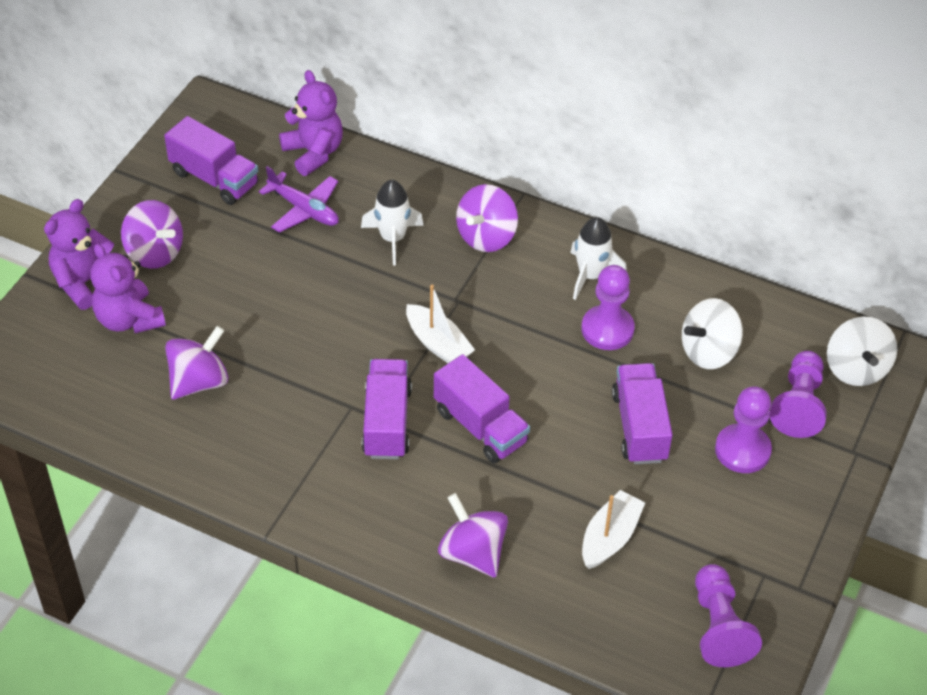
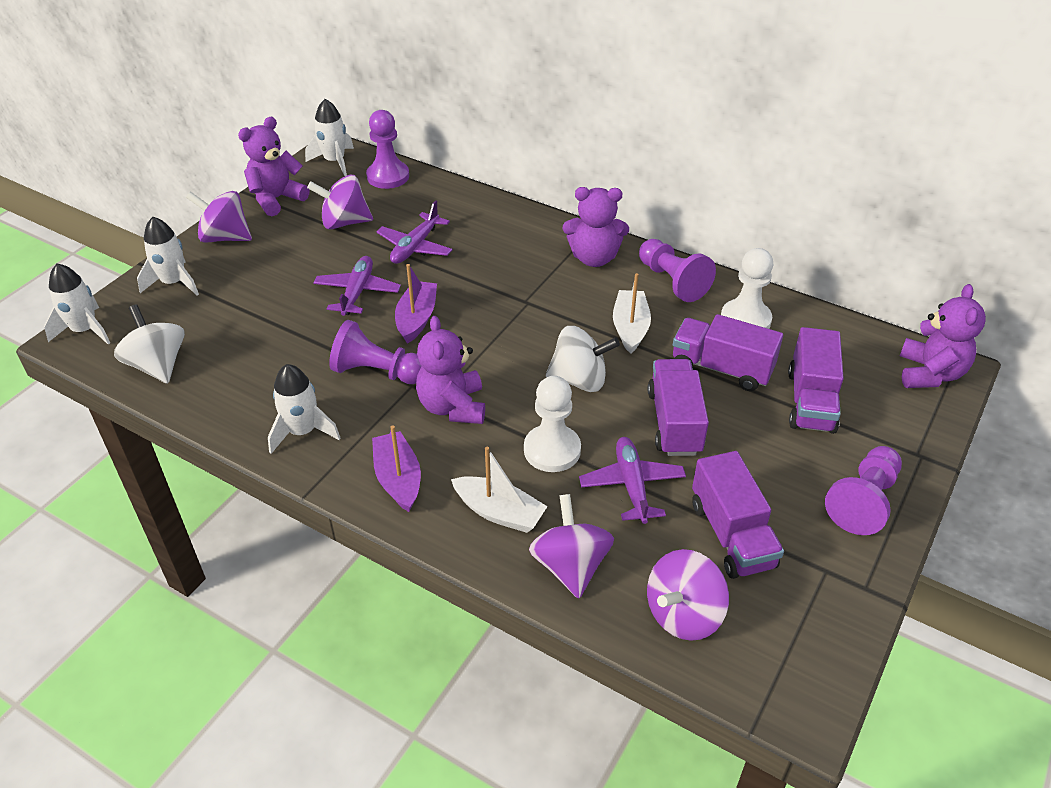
purple boat: none = 0 -> [372,426,421,512] [395,264,437,344] = 2
purple plane: [259,166,339,233] = 1 -> [313,256,401,316] [376,200,453,264] [579,437,686,524] = 3
purple teddy bear: [44,199,114,310] [90,243,166,333] [279,70,343,176] = 3 -> [238,117,310,216] [416,316,485,424] [563,187,629,267] [900,284,986,388] = 4
white pawn: none = 0 -> [524,376,581,472] [721,248,773,329] = 2
white rocket: [361,180,424,266] [570,217,627,300] = 2 -> [44,263,110,344] [137,217,199,295] [268,364,340,454] [305,99,354,176] = 4

